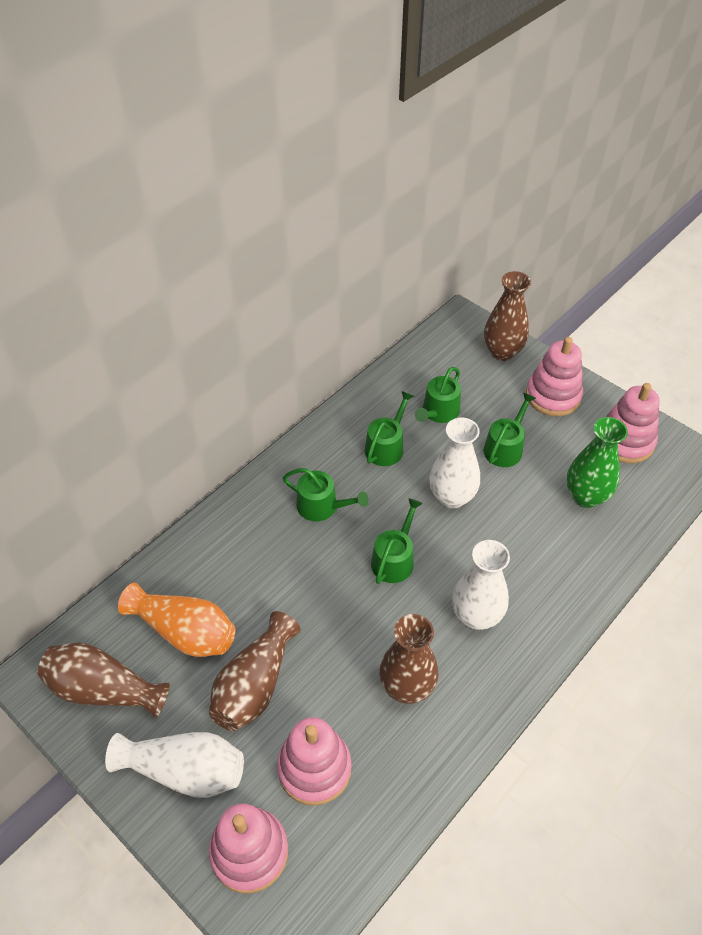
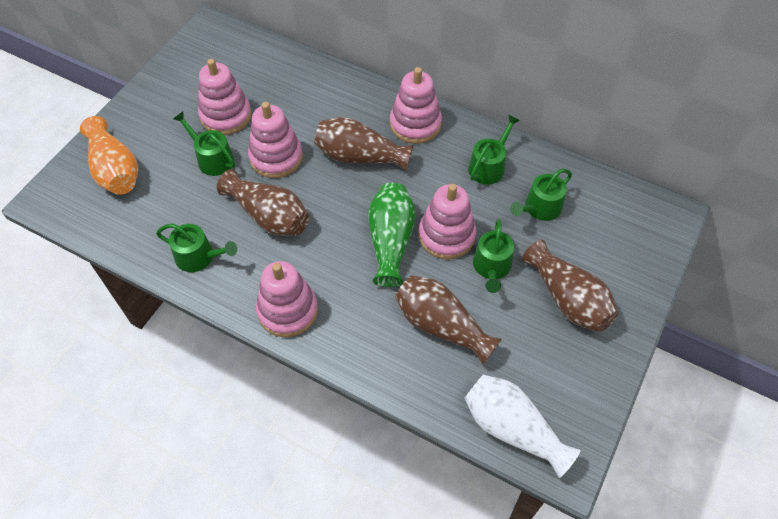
pink stacking toy: [209,803,288,893] [277,717,351,806] [526,337,583,417] [606,383,660,463] = 4 -> [198,59,251,135] [248,102,303,178] [256,261,318,337] [390,67,442,144] [418,184,476,260] = 5
white vase: [105,732,244,798] [430,417,480,508] [452,540,510,630] = 3 -> [464,375,581,478] = 1

